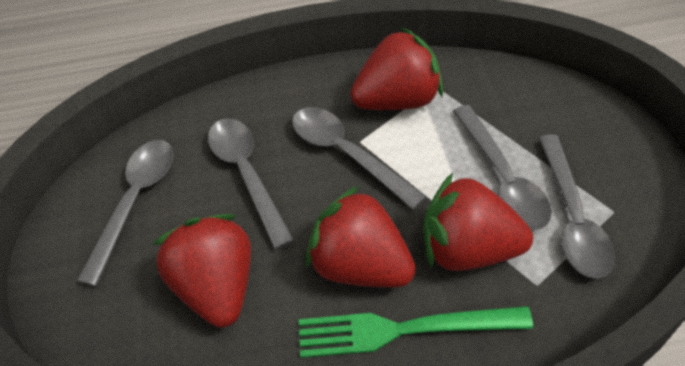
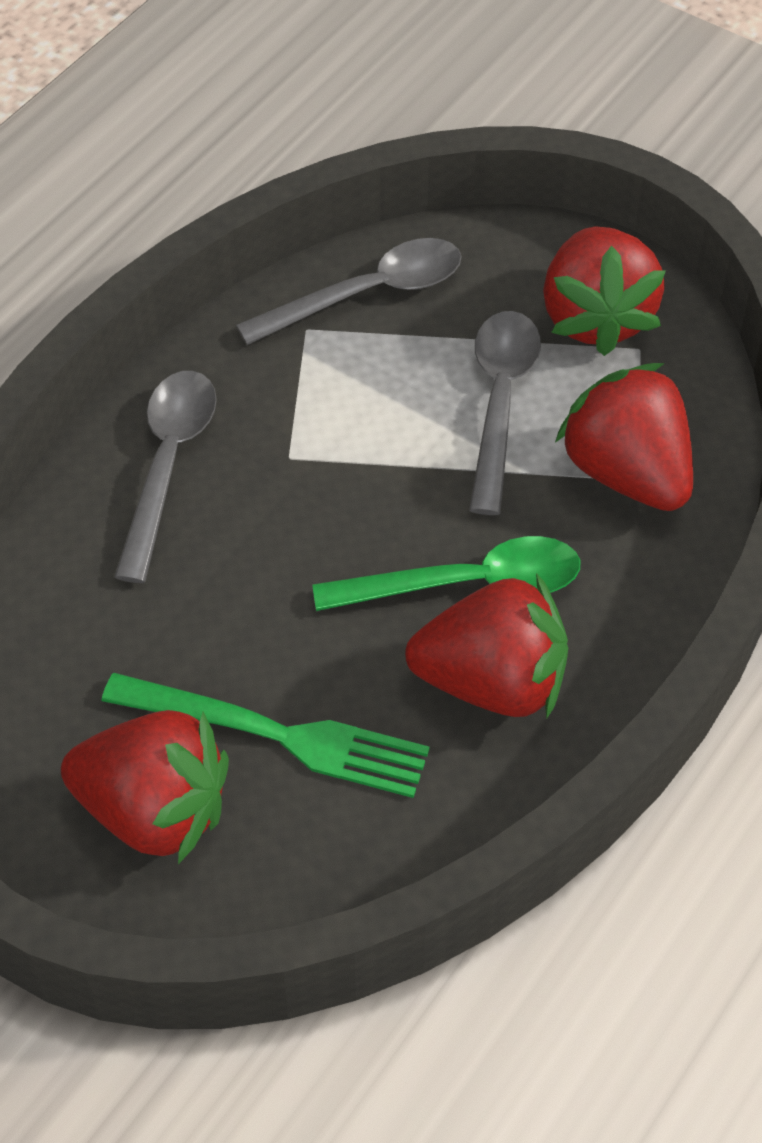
green spoon: none = 0 -> [312,536,580,611] = 1
grey spoon: [77,140,174,286] [208,118,294,249] [292,107,426,210] [453,105,552,230] [538,134,615,278] = 5 -> [114,371,217,583] [236,238,462,345] [469,311,541,515] = 3

